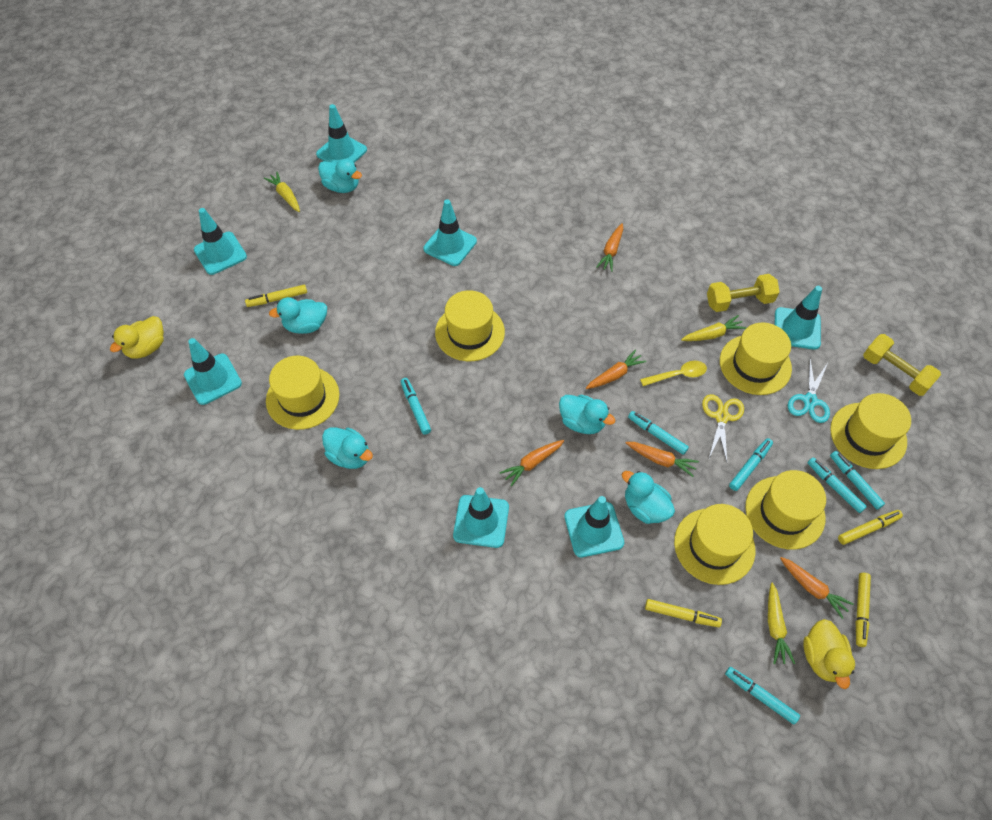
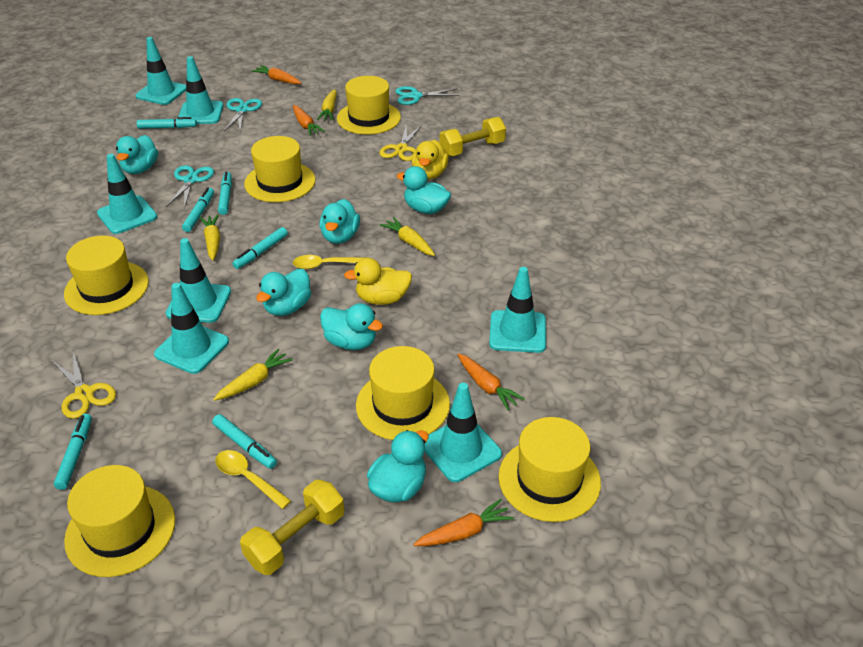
orange carrot: [500,440,564,487] [586,349,647,389] [596,223,623,272] [626,442,699,477] [780,557,854,619] = 5 -> [252,65,301,84] [293,105,325,136] [413,499,514,546] [457,353,525,410] = 4
turquoise duck: [269,297,327,334] [318,159,362,193] [322,427,373,469] [559,395,615,434] [622,471,675,524] = 5 -> [116,135,158,174] [256,269,311,316] [320,199,360,244] [320,303,383,350] [367,430,429,502] [396,166,451,214] = 6
turquoise scissors: [788,359,830,423] = 1 -> [166,165,214,208] [224,98,262,132] [395,86,460,105] = 3
yellow carrot: [264,171,300,212] [681,315,746,341] [768,583,795,664] = 3 -> [200,214,220,261] [213,348,293,401] [317,89,337,121] [380,217,435,256] = 4
yellow marker: [245,285,307,307] [645,599,722,627] [838,510,903,545] [856,573,871,647] = 4 -> none = 0
yellow scissors: [702,394,744,462] = 1 -> [52,352,116,419] [380,125,422,161] = 2
yellow spoon: [640,361,707,386] = 1 -> [215,450,291,509] [293,255,363,269] = 2

